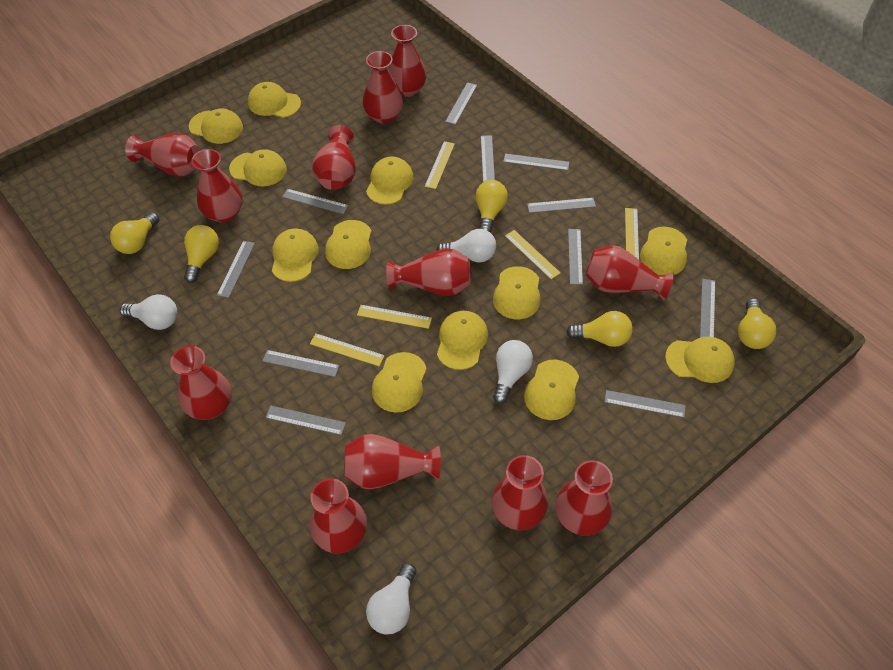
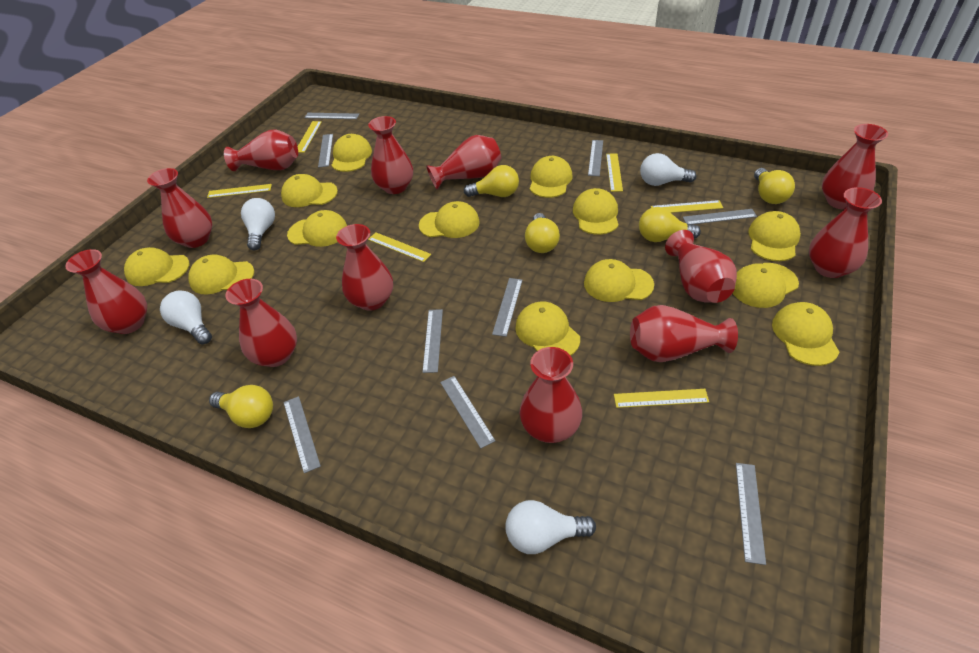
grey ruler: [217,241,255,298] [263,350,339,377] [266,406,346,435] [282,189,348,214] [445,82,477,125] [481,135,495,182] [503,153,569,170] [527,198,596,213] [568,229,583,285] [604,390,686,418] [700,279,715,338] = 11 -> [284,396,321,473] [304,113,359,119] [318,134,333,168] [422,309,443,373] [440,376,495,449] [492,278,522,337] [588,140,603,176] [683,209,757,225] [736,463,766,565] = 9
yellow cap: [189,109,243,144] [229,149,287,186] [248,82,301,118] [272,228,318,282] [325,220,371,269] [366,156,413,205] [372,352,427,413] [437,311,488,370] [493,266,541,319] [524,359,579,420] [640,227,687,275] [665,337,735,383] = 12 -> [124,247,190,286] [188,254,254,294] [281,174,338,207] [287,210,347,247] [331,134,372,172] [419,201,480,238] [515,301,580,356] [530,156,572,198] [573,188,619,235] [584,259,654,302] [733,263,799,308] [748,211,801,261] [772,302,839,366] = 13
yellow ruler: [310,333,385,366] [357,305,432,329] [425,141,455,189] [505,230,560,279] [625,208,639,259] = 5 -> [207,184,272,198] [298,121,322,153] [368,232,431,262] [606,153,623,192] [614,389,709,408] [651,200,723,213] = 6

